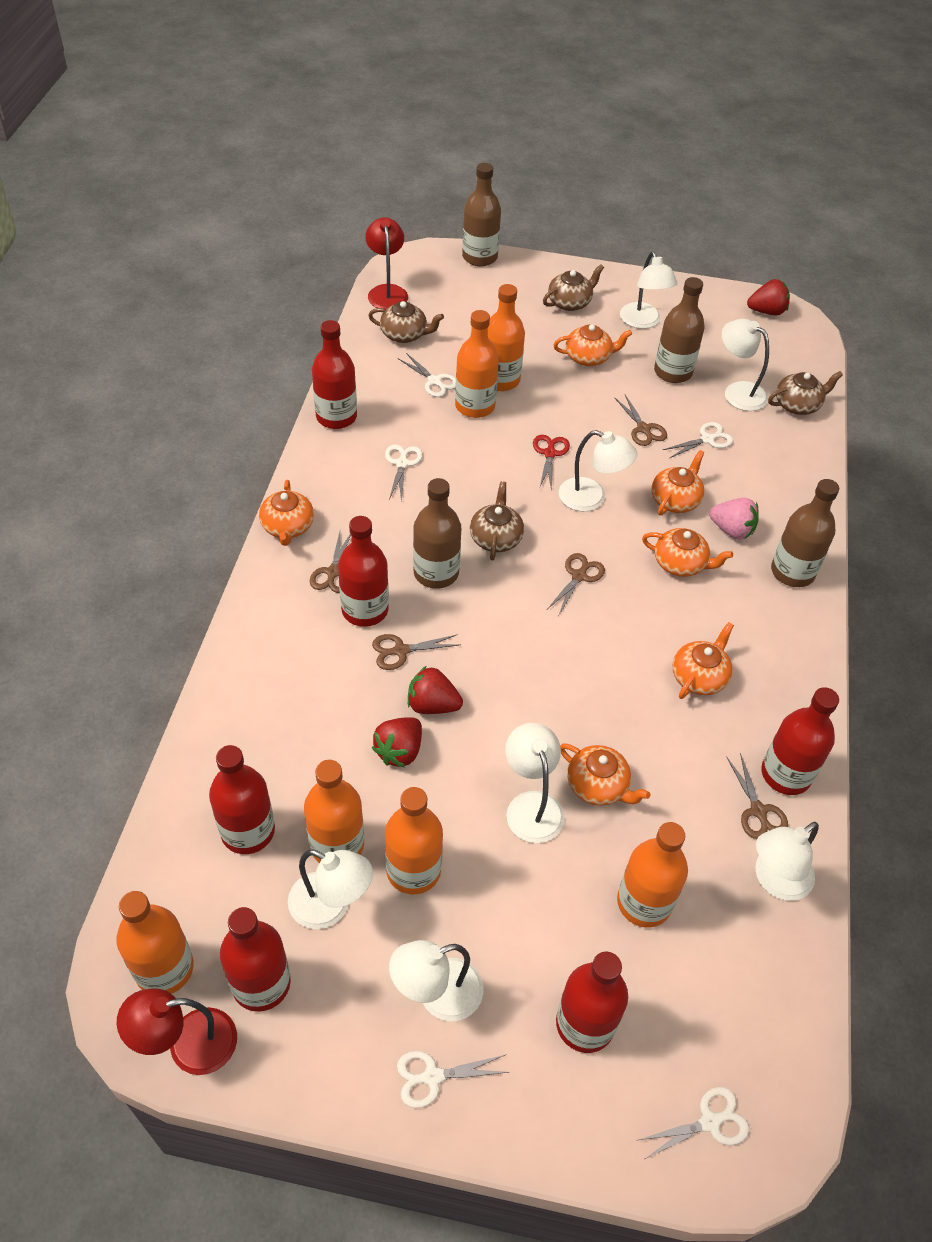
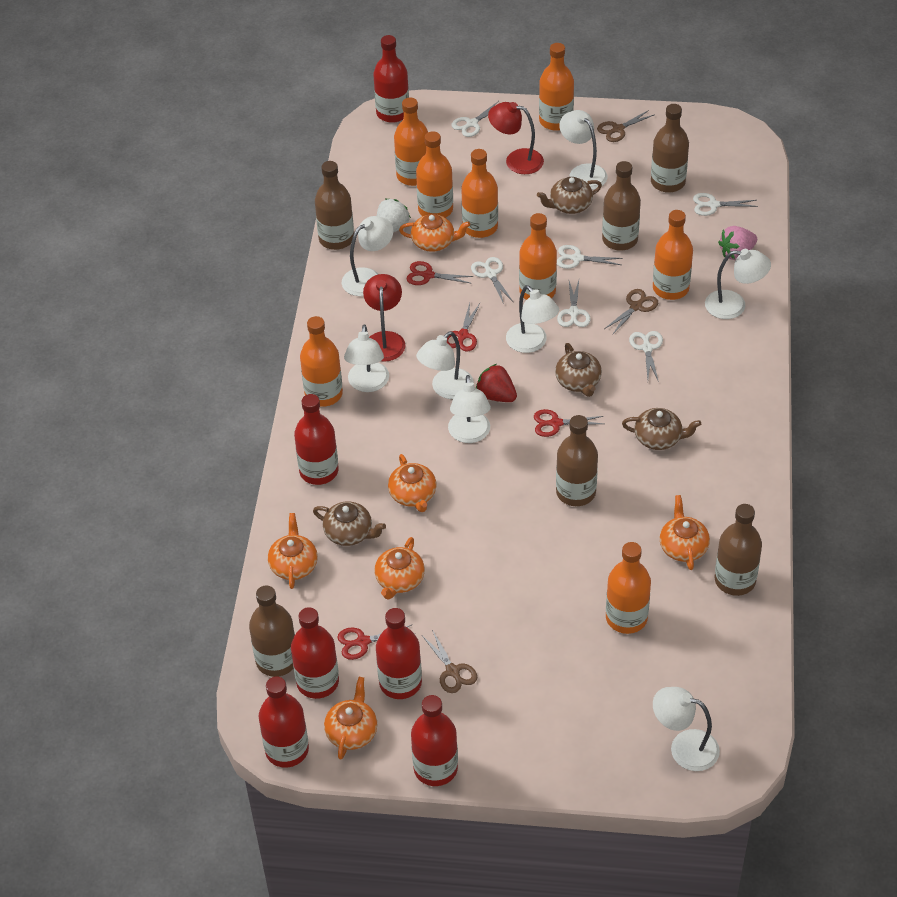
brown bottle: [413,478,461,589] [462,163,501,267] [654,277,705,383] [771,479,839,587] = 4 -> [249,585,295,677] [315,161,354,250] [556,415,598,506] [602,161,641,251] [651,104,689,193] [715,504,762,596] = 6
brown scissors: [310,532,351,593] [372,634,461,670] [547,553,605,615] [615,395,667,446] [727,753,788,839] = 5 -> [422,630,477,693] [597,110,655,142] [604,289,658,335] = 3
orange bottle: [116,891,194,994] [304,760,364,863] [385,787,443,895] [455,310,499,418] [488,284,525,391] [617,822,688,928] = 6 -> [300,316,343,407] [394,98,428,186] [416,131,453,218] [461,149,498,238] [519,213,557,300] [539,43,574,131] [606,542,651,634] [653,210,693,300] = 8
red scissors: [533,435,570,491] = 1 -> [337,625,411,660] [406,261,474,285] [447,303,480,352] [534,409,603,437] = 4
red strawberry: [372,717,422,767] [408,666,463,714] [747,279,790,315] = 3 -> [476,364,517,402] = 1
white lamp: [288,849,373,929] [389,940,483,1021] [505,723,564,843] [559,430,637,512] [620,251,678,329] [722,319,769,411] [755,822,819,901] = 7 -> [342,216,394,296] [344,324,389,392] [416,331,474,399] [448,375,491,443] [506,285,560,353] [559,110,607,190] [653,687,720,771] [705,249,771,319] = 8
white scissors: [385,444,423,502] [397,1051,509,1108] [399,353,456,397] [639,1087,749,1159] [663,422,734,458] = 5 -> [451,101,499,137] [471,257,513,304] [557,245,623,269] [557,280,591,327] [629,331,663,382] [693,193,758,216] = 6
white strawberry: none = 0 -> [377,199,411,232] = 1

